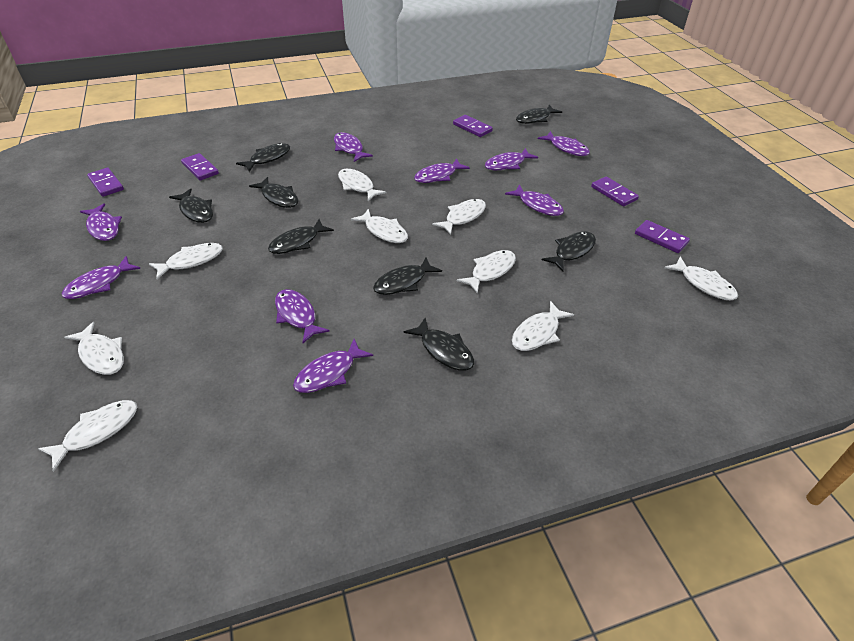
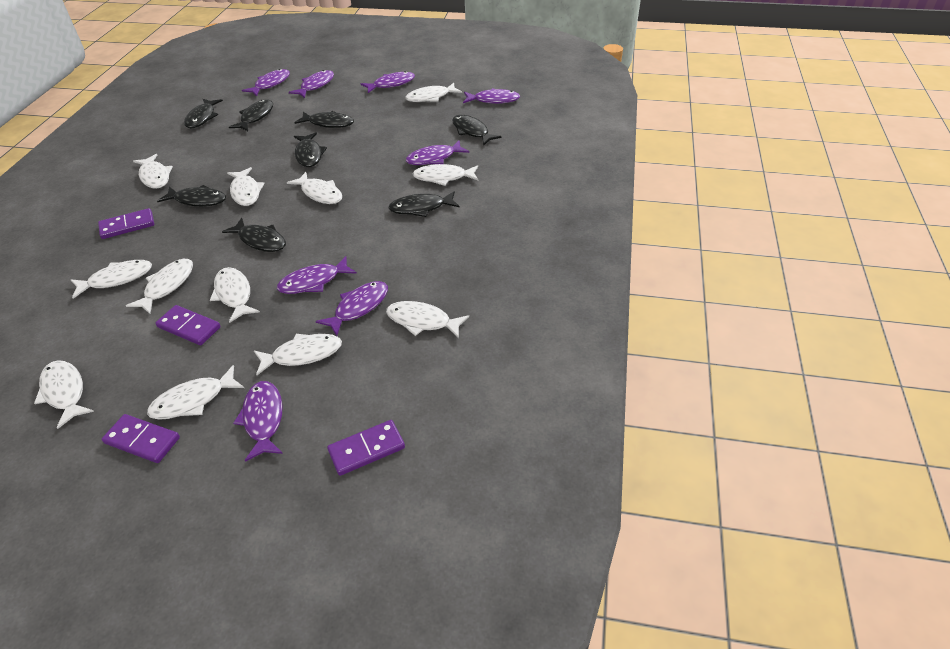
purple domino: [87,168,124,197] [181,153,219,180] [453,115,493,137] [591,177,639,206] [635,220,690,253] = 5 -> [98,208,154,239] [102,414,180,463] [155,305,221,345] [327,420,405,476] = 4
purple fish: [62,256,141,299] [80,203,122,241] [275,289,330,343] [293,339,373,393] [334,132,373,162] [414,158,470,183] [485,148,538,170] [505,184,564,216] [538,131,590,156] = 9 -> [233,381,283,462] [242,69,290,96] [277,256,357,294] [289,70,334,98] [316,281,388,336] [361,71,415,93] [406,141,469,165] [463,88,520,104] = 8
white fish: [38,400,137,472] [64,322,124,375] [149,243,223,279] [338,169,386,201] [351,209,408,243] [432,199,486,235] [457,250,516,294] [512,301,574,351] [664,256,738,300] = 9 -> [34,360,94,429] [71,260,152,299] [126,259,193,314] [133,154,173,189] [147,365,244,420] [210,267,260,323] [227,167,265,206] [254,334,342,375] [287,172,342,204] [386,301,469,339] [405,83,462,102] [413,164,478,186] = 12

